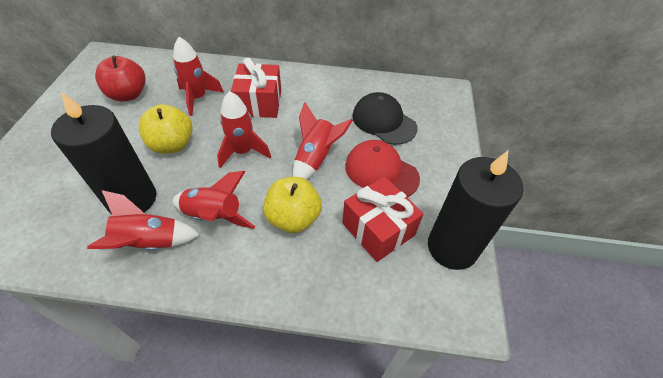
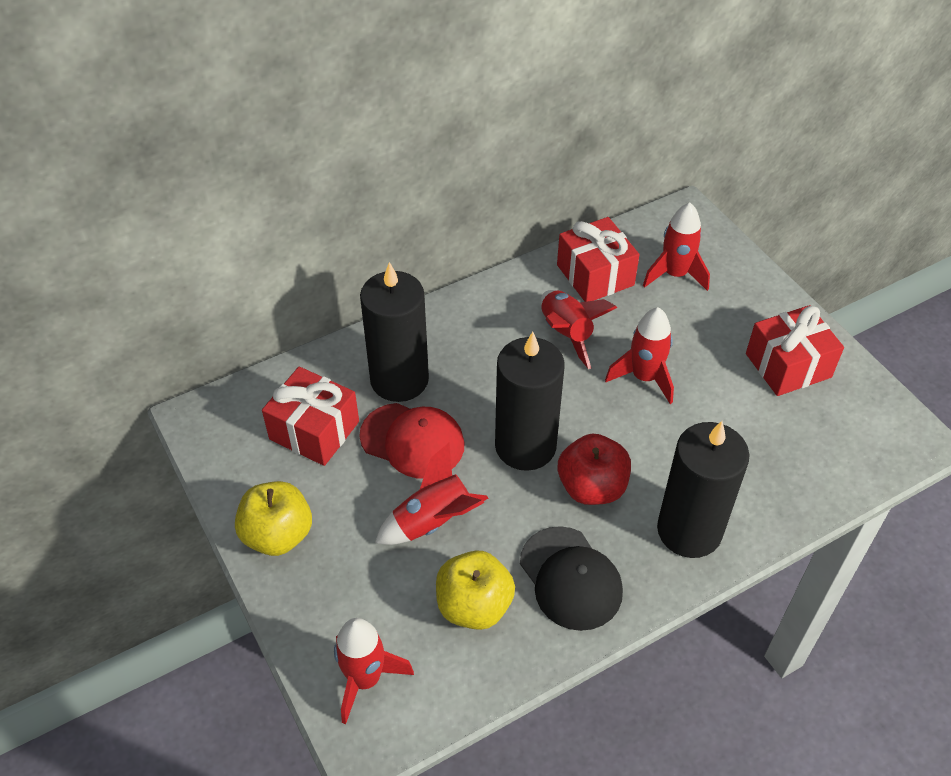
black candle: [51,91,156,214] [428,151,524,270] = 2 -> [360,262,429,402] [495,332,565,471] [657,421,750,558] = 3
red gift: [231,57,281,118] [342,177,424,262] = 2 -> [262,367,359,466] [557,217,640,302] [746,305,844,396] = 3

